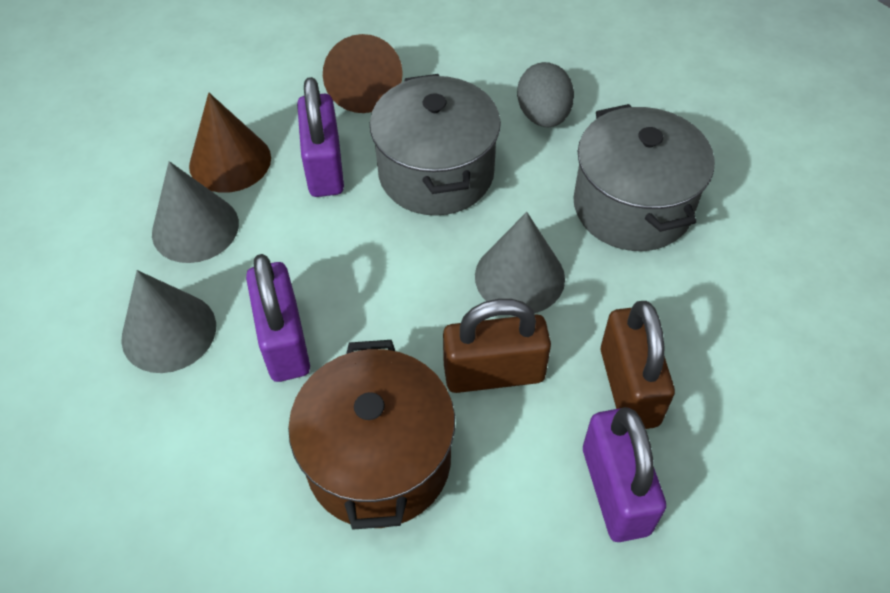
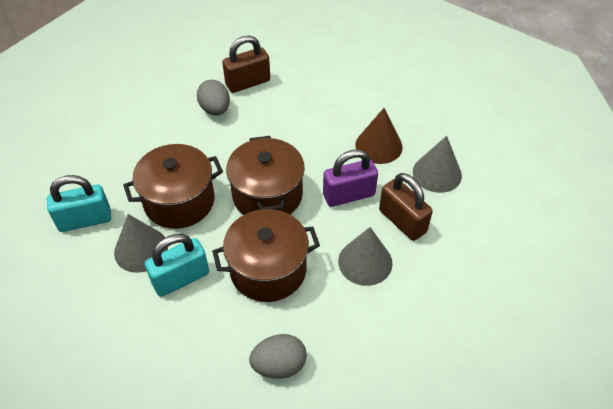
brown cone: [189,93,271,193] [323,34,403,113] = 2 -> [355,108,403,164] = 1
brown pot: [288,340,455,530] = 1 -> [123,144,223,229] [212,209,320,302] [226,136,305,215] = 3
grey egg: [517,62,574,127] = 1 -> [197,80,230,115] [249,334,307,379] = 2
grey pot: [370,74,501,216] [573,104,715,251] = 2 -> none = 0
purple padlock: [246,254,310,382] [297,77,344,197] [583,407,666,542] = 3 -> [323,149,378,207] = 1
turquoise padlock: none = 0 -> [47,175,111,232] [145,234,209,297] = 2

